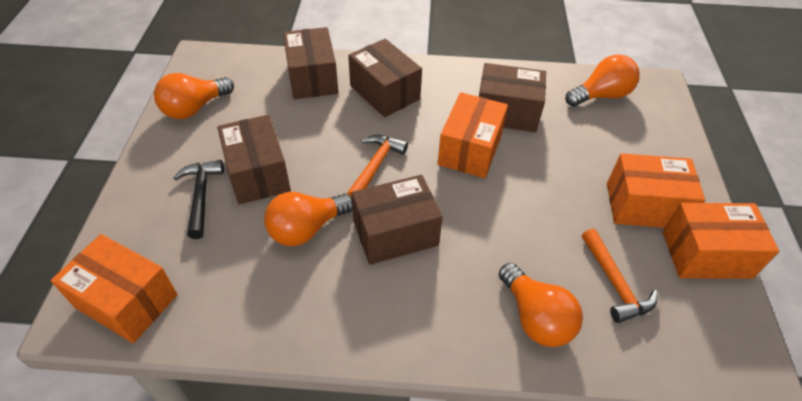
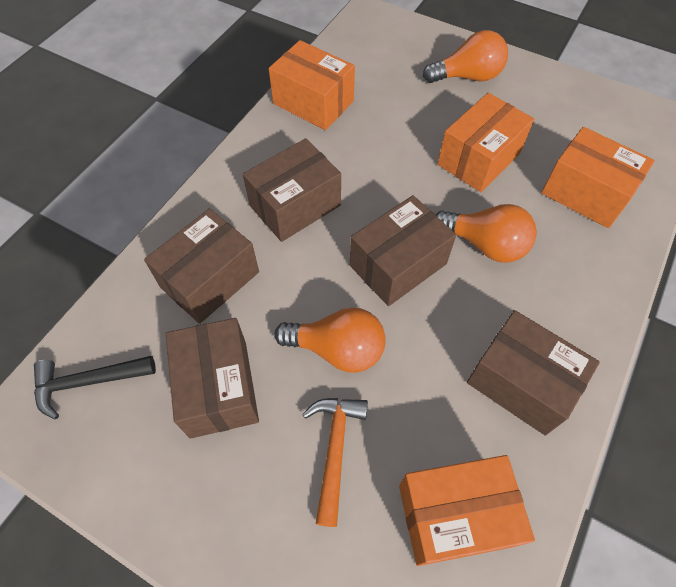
orange hammer: [347,135,408,197] [582,229,658,323] = 2 -> [302,398,368,527] = 1
orange light bulb: [154,73,234,119] [264,192,353,246] [499,263,583,347] [565,54,640,107] = 4 -> [274,307,386,373] [423,30,508,83] [436,204,537,263] = 3

